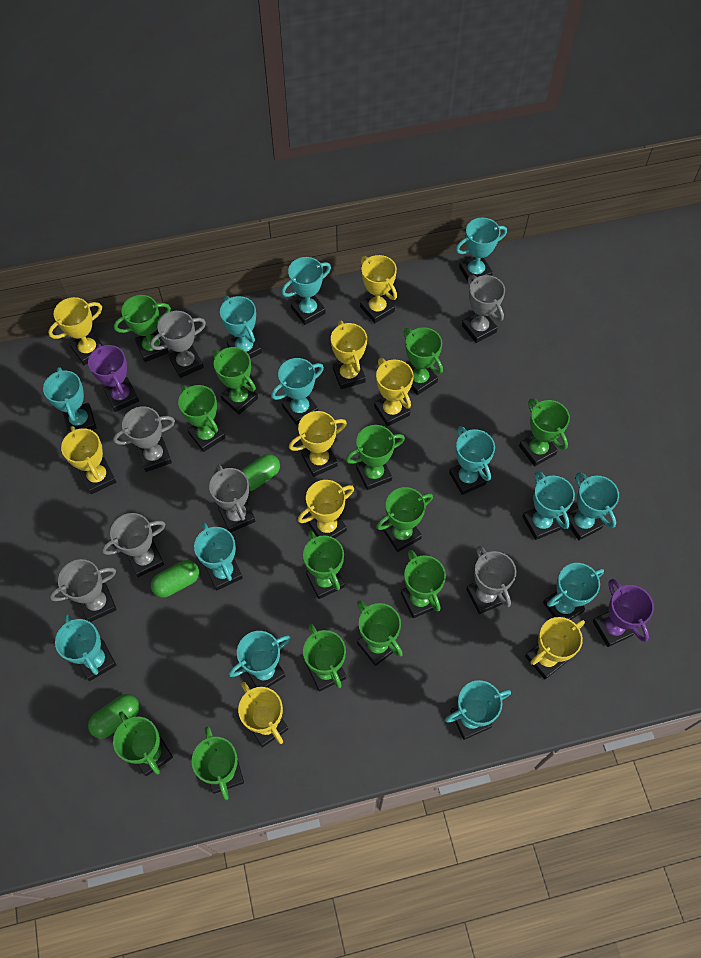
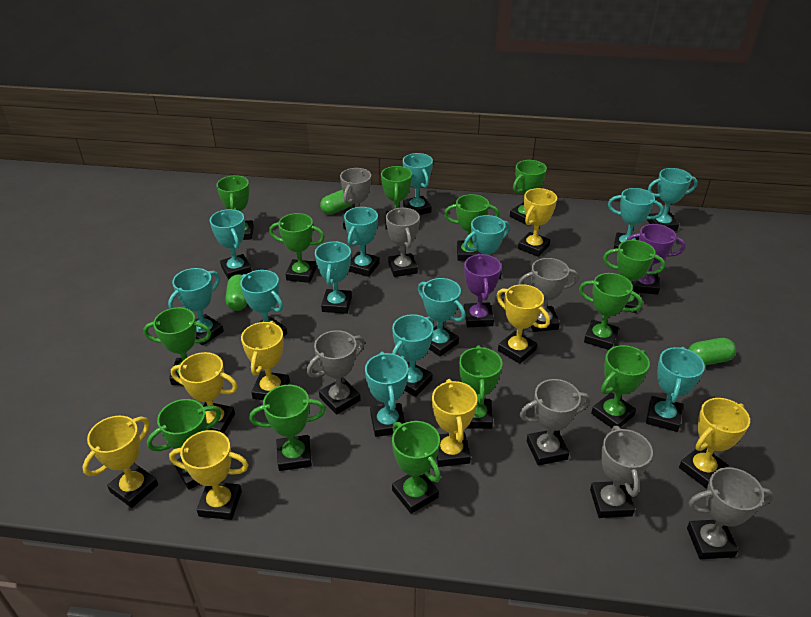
yellow trophy: [48,297,103,365] [61,426,116,494] [238,682,288,747] [289,411,347,477] [298,480,354,538] [331,320,367,389] [360,255,397,323] [374,358,414,426] [525,617,585,679] = 9 -> [82,416,158,508] [169,430,248,520] [171,352,238,434] [241,321,290,400] [432,379,478,467] [497,284,550,364] [518,188,557,257] [679,398,750,489] = 8

